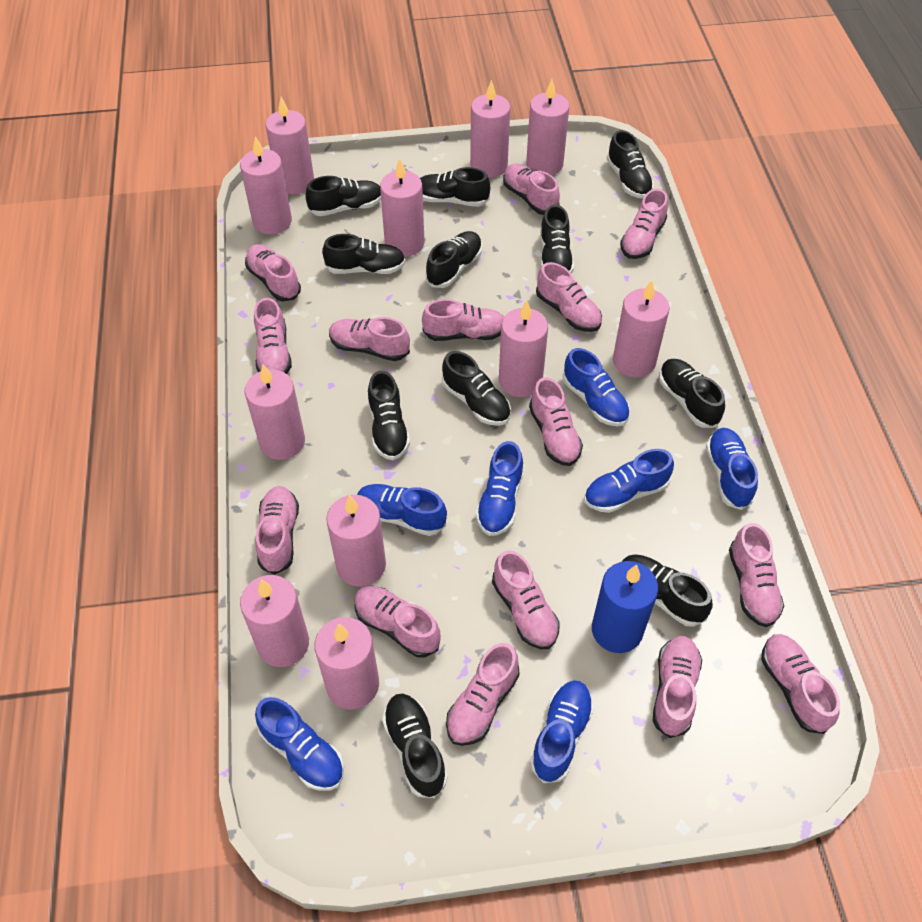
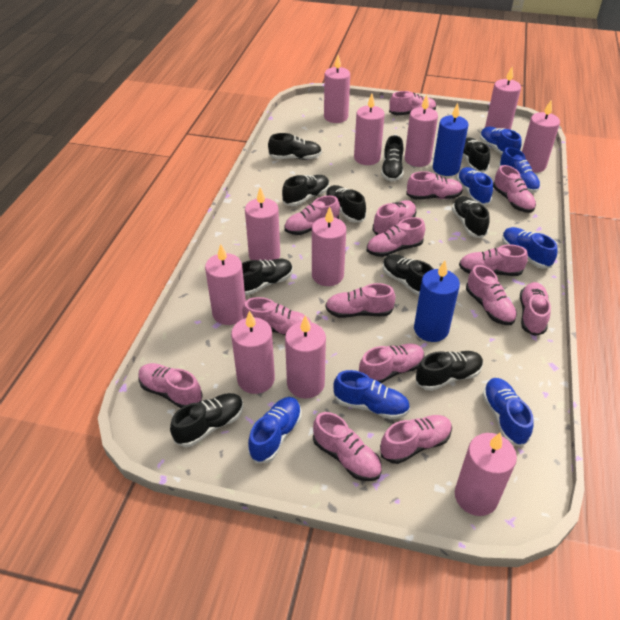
black shoe: [306,176,381,216] [322,234,406,274] [368,371,410,460] [382,694,448,798] [420,167,490,207] [426,231,482,288] [442,351,511,426] [540,205,574,274] [607,130,654,198] [622,554,713,627] [659,359,725,428] = 11 -> [170,393,244,447] [242,259,293,295] [268,133,322,160] [282,175,329,206] [325,185,366,223] [381,135,404,181] [383,254,433,296] [416,351,483,391] [452,196,490,238] [463,137,490,173] = 10
blue candle: [592,561,658,653] = 1 -> [414,261,460,342] [433,103,469,176] = 2

